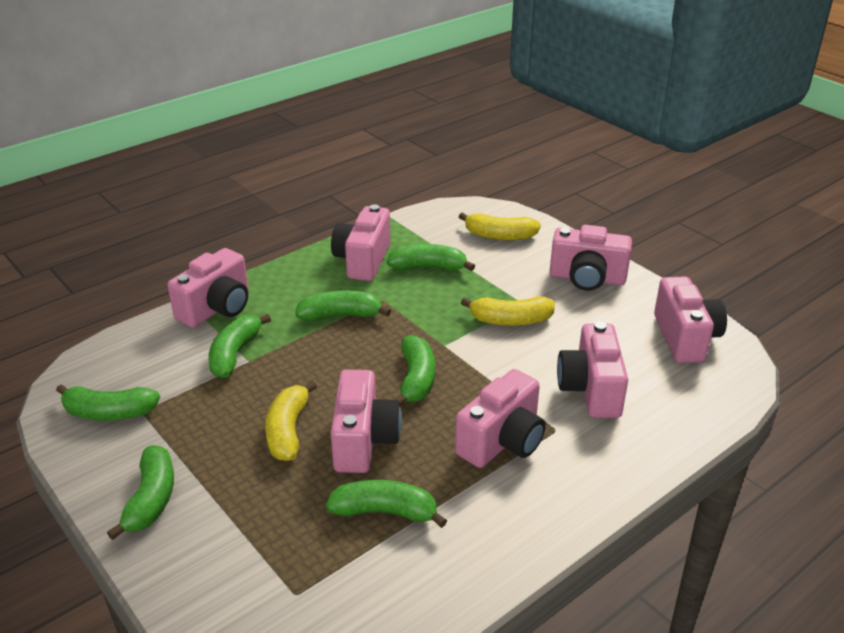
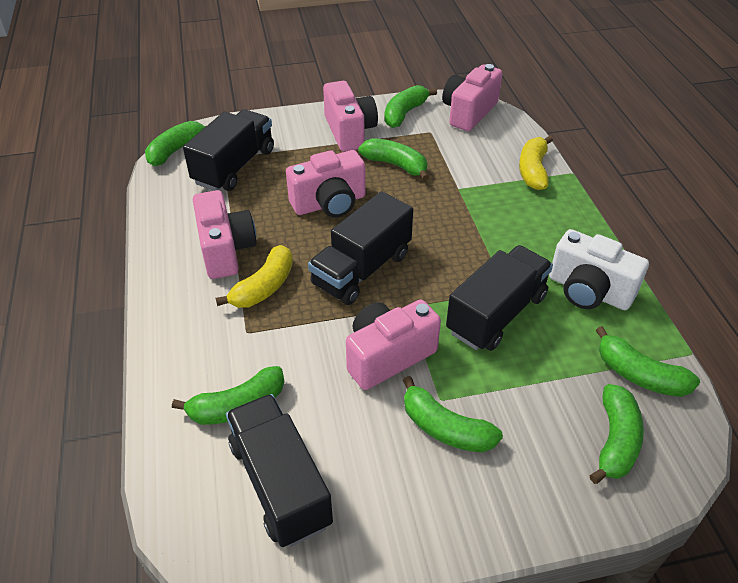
black truck: none = 0 -> [183,109,274,191] [226,394,333,547] [308,191,413,305] [446,245,553,351] = 4
pink camera: [167,248,248,328] [331,204,390,281] [331,369,402,473] [455,369,546,468] [550,225,632,291] [557,322,628,418] [654,276,727,363] = 7 -> [193,190,257,279] [286,150,365,218] [323,81,378,152] [346,299,441,390] [442,64,502,131] = 5
white camera: none = 0 -> [549,229,649,310] = 1
yellow banana: [265,381,317,461] [459,212,541,240] [461,296,555,326] = 3 -> [216,245,293,308] [519,136,553,190] = 2

